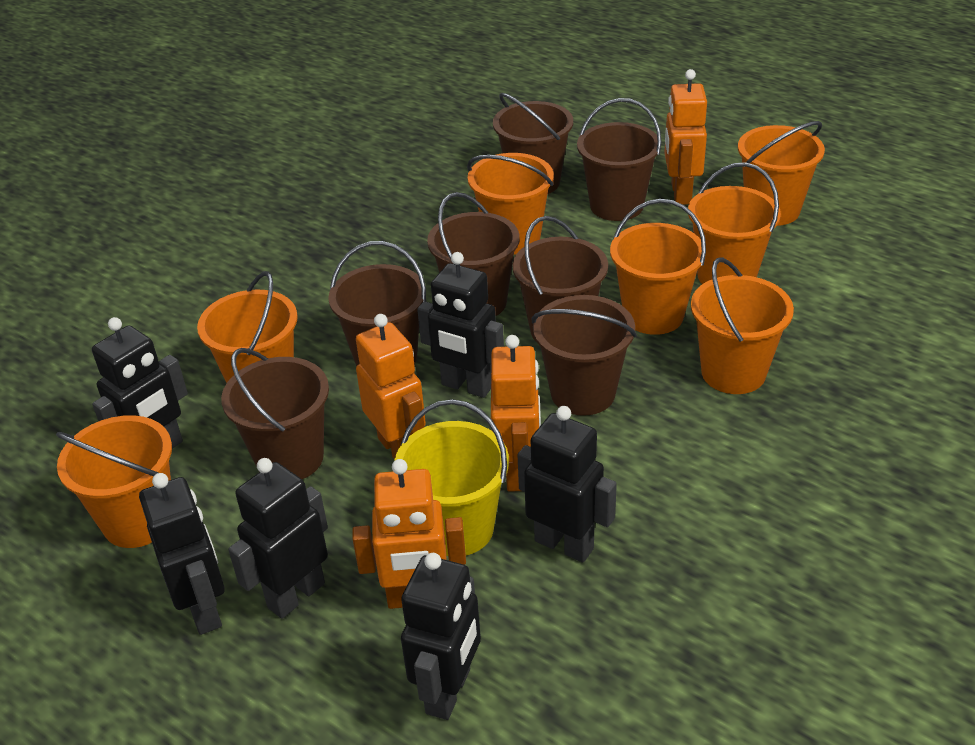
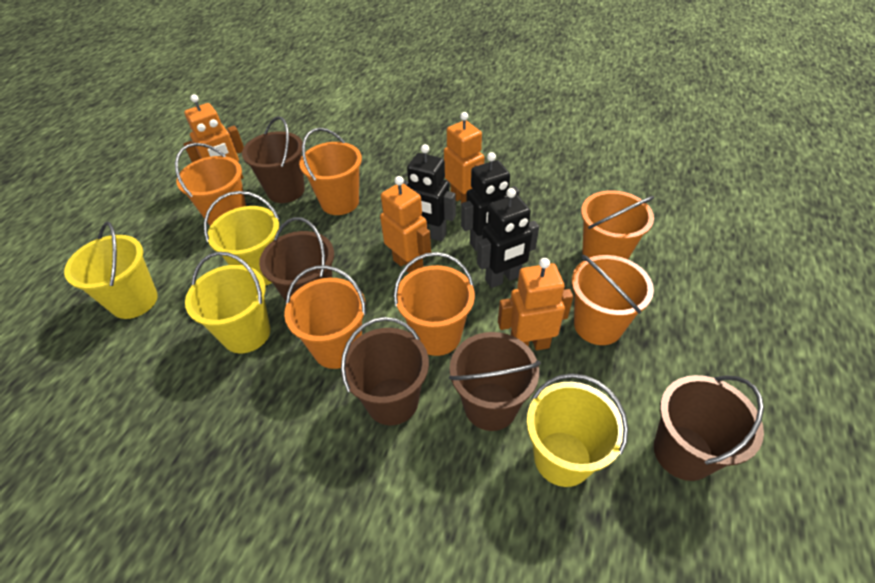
black robot: [92,317,188,449] [139,473,225,635] [228,458,328,619] [401,553,481,720] [417,252,504,398] [518,406,617,562] = 6 -> [403,144,456,242] [461,152,520,251] [477,188,539,288] = 3
brown bucket: [221,348,329,479] [328,241,426,366] [427,192,519,316] [493,93,573,194] [512,216,608,341] [532,295,637,416] [577,98,662,221] = 7 -> [242,116,305,203] [259,217,334,302] [341,317,429,426] [449,332,541,431] [654,375,764,481] = 5
orange bucket: [56,415,172,548] [197,271,298,383] [467,153,554,255] [610,199,706,335] [688,162,781,284] [691,257,794,394] [738,121,825,226] = 7 -> [175,143,246,226] [284,265,366,369] [299,128,362,215] [394,252,475,356] [572,255,654,345] [581,190,655,259] = 6
yellow bucket: [394,399,509,556] = 1 -> [64,222,158,319] [185,252,270,353] [204,191,279,286] [527,373,628,487] = 4

